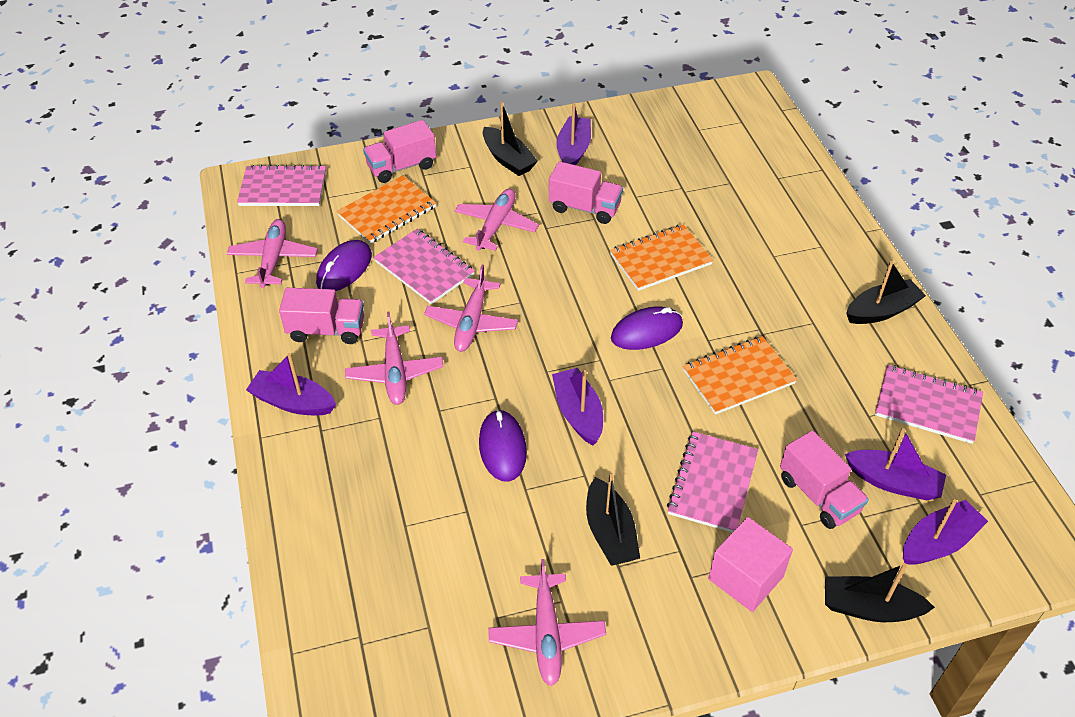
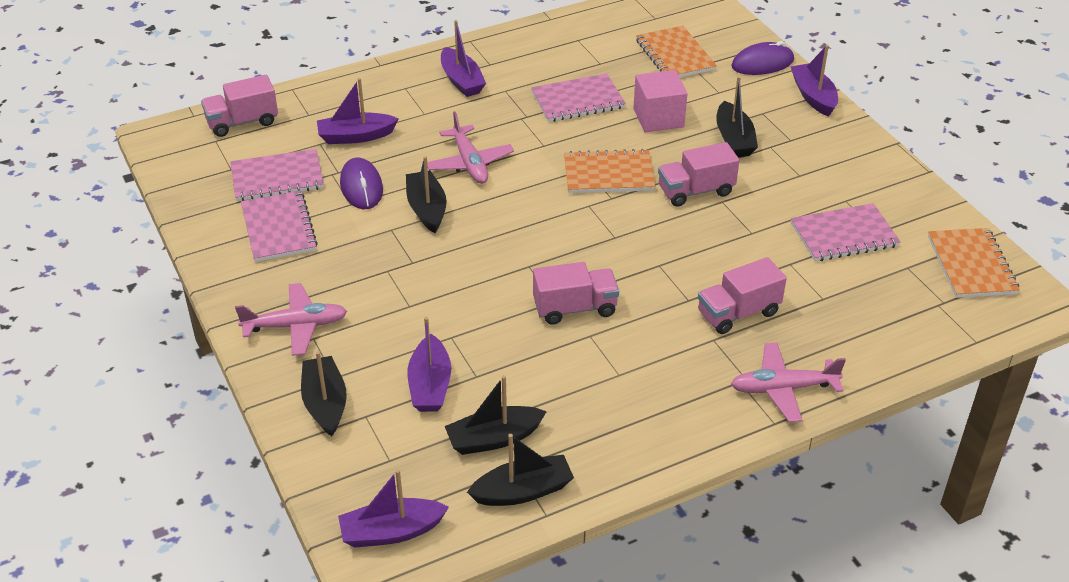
black boat: [483,102,538,176] [586,474,640,566] [825,563,935,622] [846,261,926,324] = 4 -> [301,351,347,436] [406,156,447,233] [445,375,547,455] [467,434,574,506] [716,76,758,157] = 5
pink plane: [227,219,318,288] [345,312,444,405] [424,265,518,352] [455,189,539,251] [488,559,606,686] = 5 -> [235,283,347,356] [427,111,514,184] [731,343,846,422] = 3
purple mouse: [316,240,372,291] [479,409,527,482] [611,307,683,350] = 3 -> [340,158,383,209] [731,41,794,75] = 2

